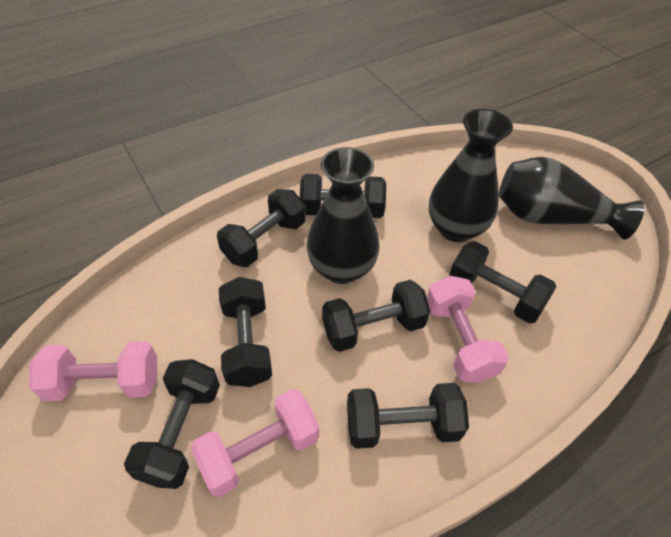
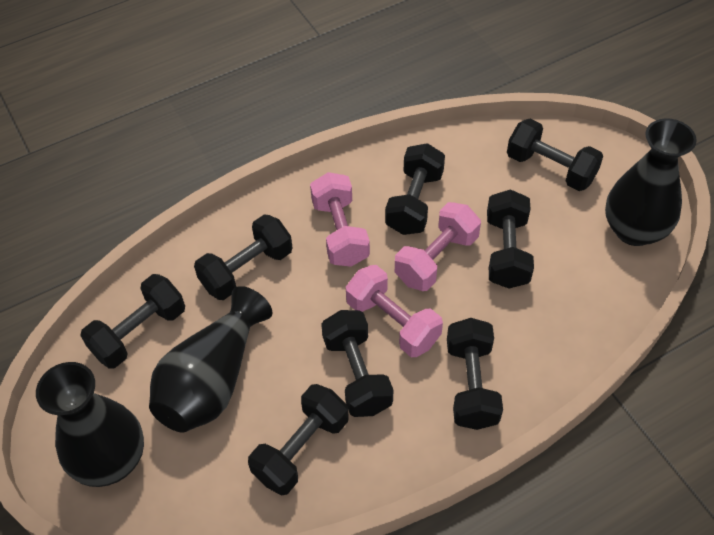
black dumbbell: [124,359,220,489] [217,189,306,267] [219,277,272,387] [300,174,386,218] [322,280,431,352] [347,383,469,449] [449,241,556,324] = 7 -> [80,274,185,368] [194,214,293,300] [248,384,348,496] [321,310,393,417] [385,143,445,235] [447,318,503,430] [487,189,534,288] [507,119,603,191] = 8

